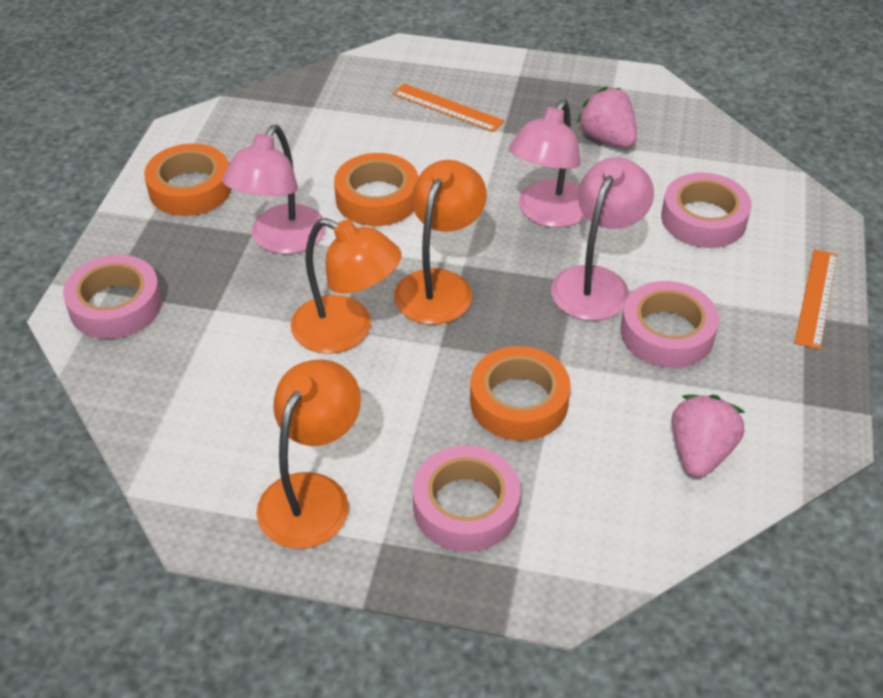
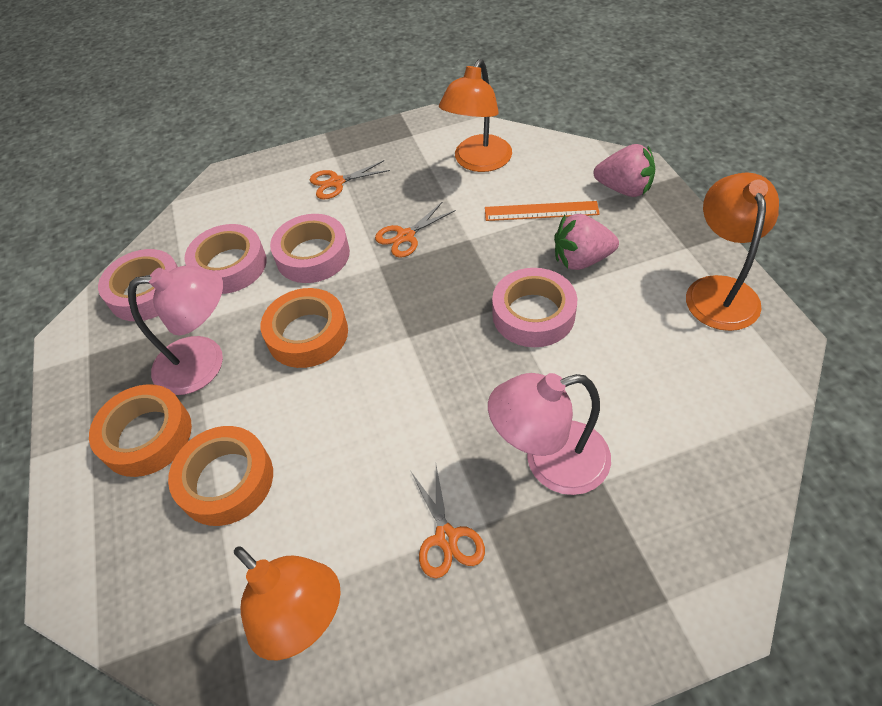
orange ruler: [393,83,504,132] [794,249,838,350] = 2 -> [485,201,600,221] = 1
orange scissors: none = 0 -> [310,160,390,200] [375,202,456,258] [411,465,485,578] = 3
pink lamp: [222,125,326,254] [509,100,586,228] [551,157,654,321] = 3 -> [128,265,223,395] [488,373,611,495] = 2

